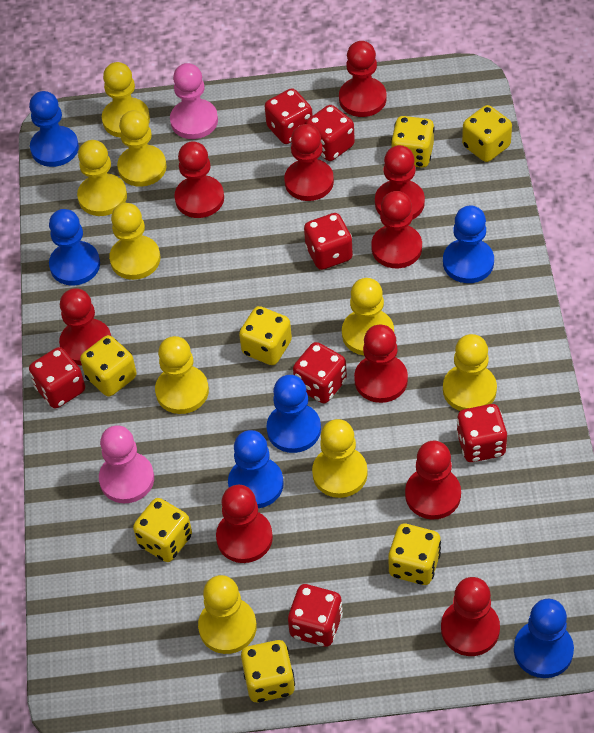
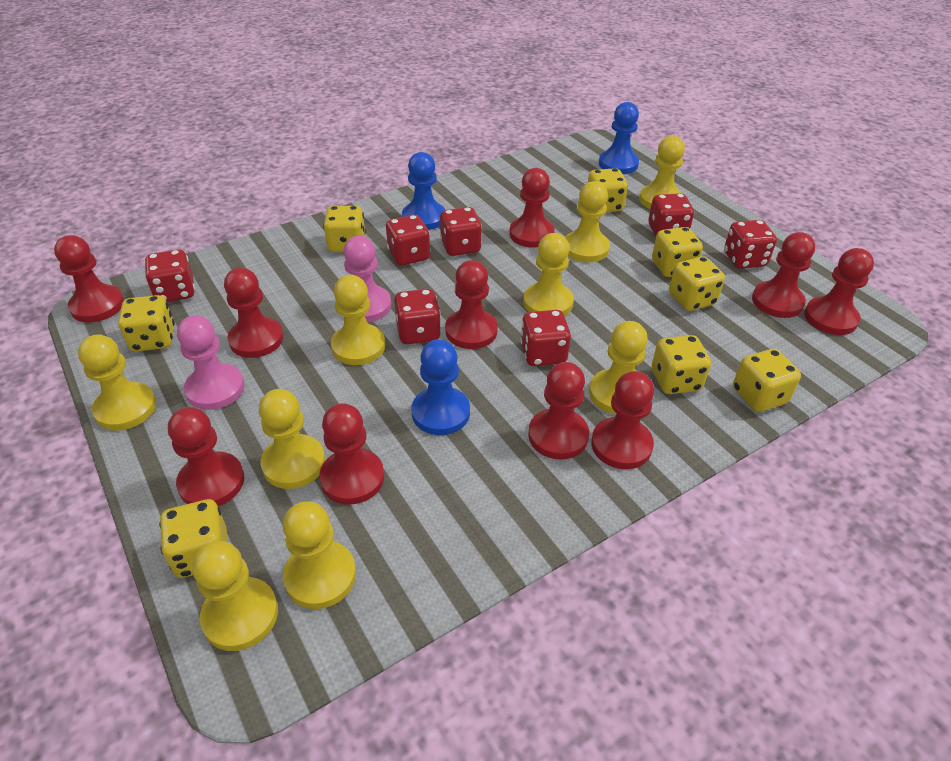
blue pawn: [29,91,79,167] [49,209,100,285] [228,430,284,508] [266,375,321,453] [443,205,494,283] [514,599,574,678] = 6 -> [402,152,445,230] [412,339,470,435] [599,102,639,174] = 3
yellow dice: [80,335,137,397] [133,498,192,562] [239,306,292,365] [241,640,295,702] [388,524,441,585] [391,116,435,168] [462,105,512,162] = 7 -> [118,295,175,352] [159,499,228,578] [323,206,366,252] [588,168,628,212] [652,227,703,277] [652,335,711,394] [669,257,725,311] [733,349,801,412] = 8

